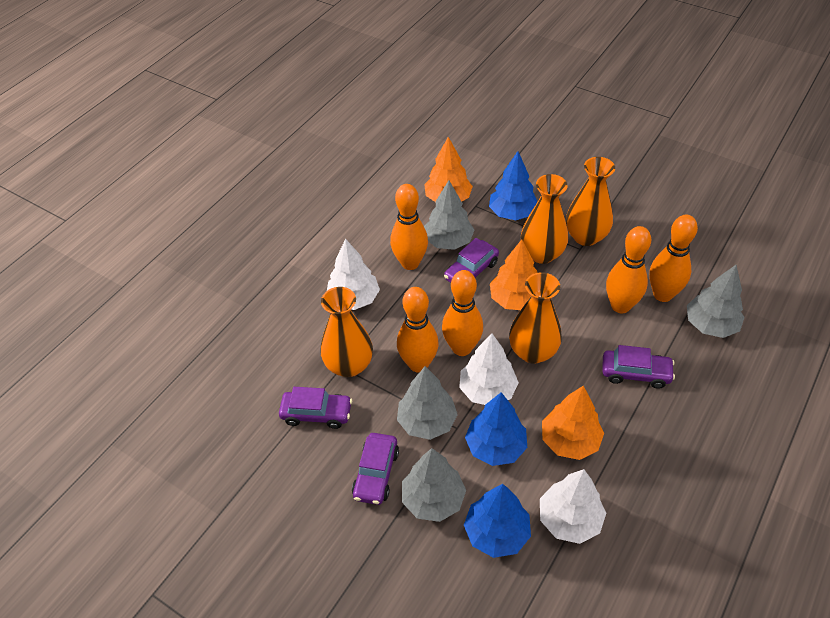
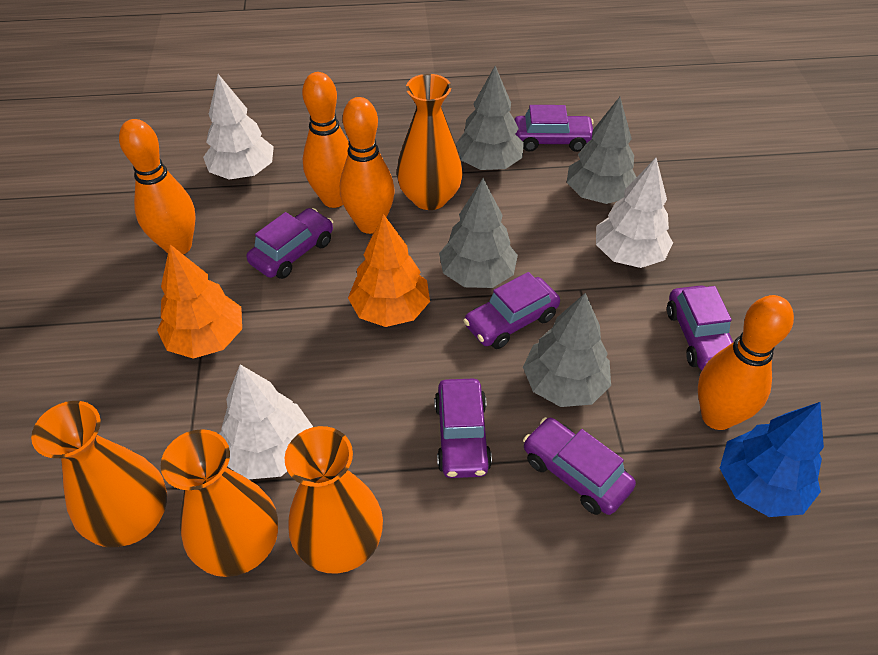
blue tree: [464,484,531,558] [465,392,527,466] [489,151,537,220] = 3 -> [720,402,824,517] = 1
orange bowling pin: [390,184,428,270] [397,287,439,372] [442,270,483,356] [606,226,651,313] [649,215,698,302] = 5 -> [119,119,195,254] [302,72,349,208] [340,97,394,234] [698,295,794,430] = 4
orange tree: [424,137,473,202] [490,239,537,310] [542,386,604,460] = 3 -> [157,245,242,359] [348,214,430,327] = 2
purple car: [279,387,352,429] [352,433,399,505] [444,238,499,283] [602,345,675,389] = 4 -> [246,208,333,279] [434,379,492,478] [463,272,560,349] [514,105,594,152] [523,417,636,515] [667,285,733,370] = 6

